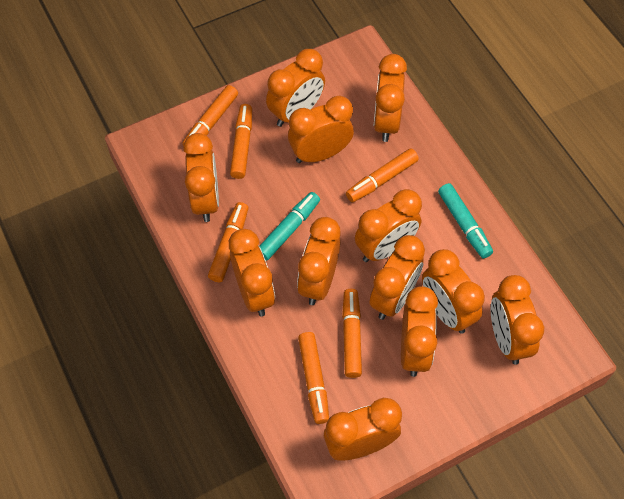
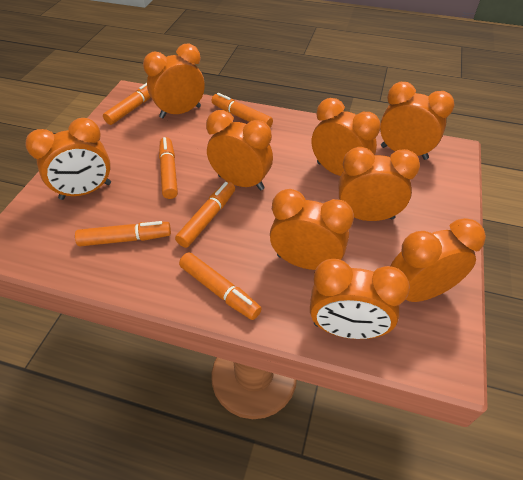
orange clock: [183,133,219,222] [229,229,275,316] [266,49,325,127] [288,96,354,163] [297,217,340,305] [324,398,402,460] [355,189,422,262] [369,235,425,320] [374,54,407,142] [401,286,438,377] [422,249,485,334] [491,275,544,364] = 12 -> [26,118,111,200] [143,44,205,118] [206,110,273,190] [270,189,354,270] [310,259,410,339] [312,98,381,176] [339,147,420,221] [380,82,454,160] [391,218,486,302] = 9
turquoise marker: [259,192,320,261] [438,183,493,258] = 2 -> none = 0

